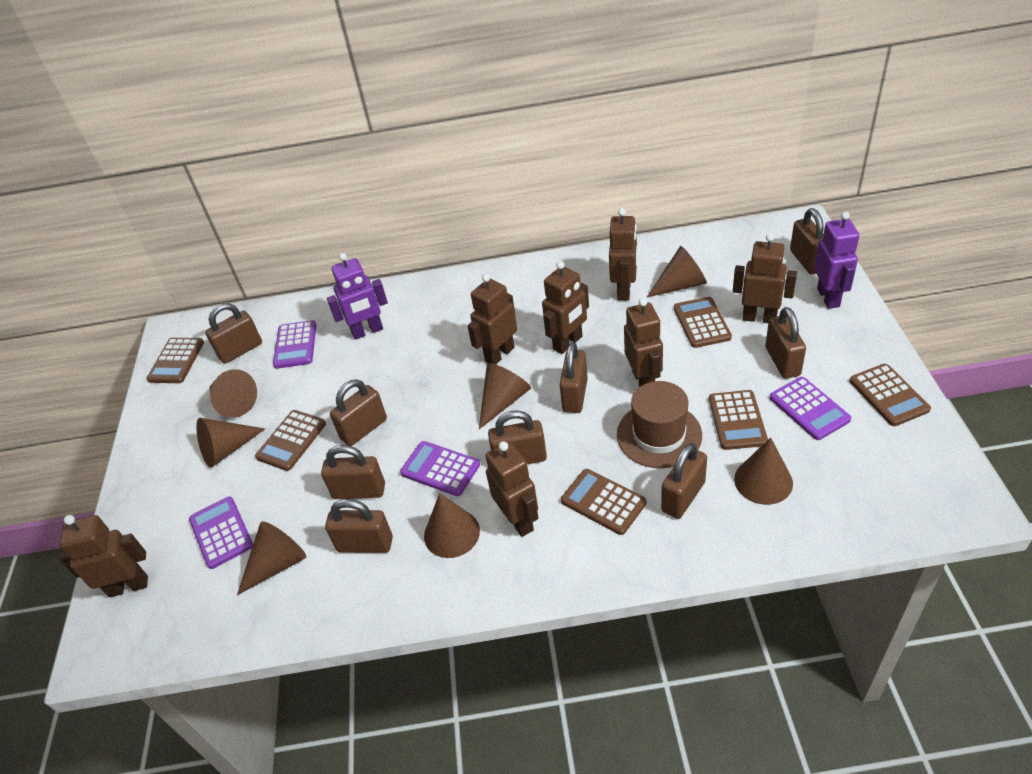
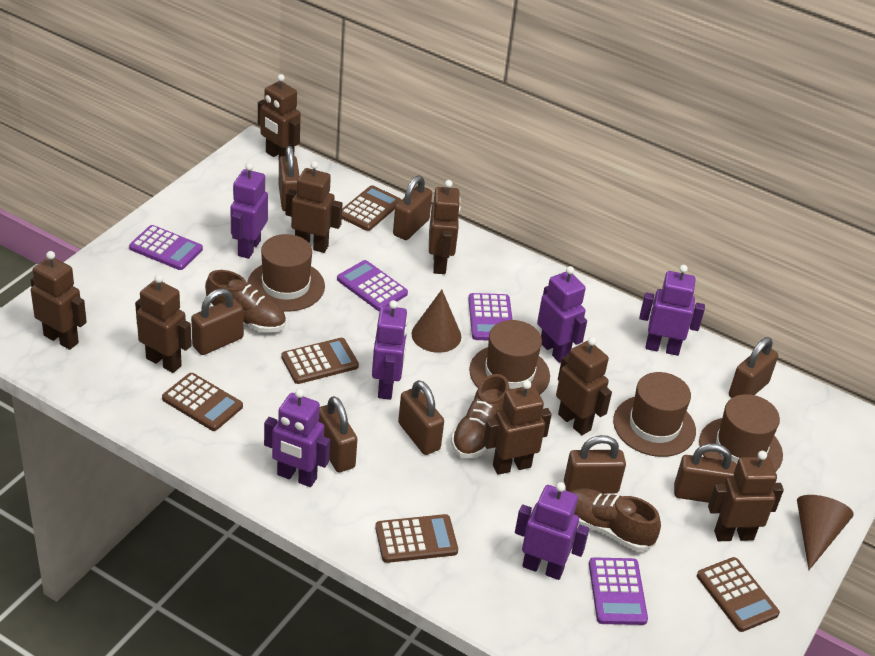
brown calculator: [146,338,204,383] [255,410,326,471] [561,469,646,535] [674,297,732,348] [709,390,768,450] [849,364,931,426] = 6 -> [162,373,243,431] [281,338,359,384] [342,185,401,231] [375,514,458,563] [697,557,780,632] = 5
brown cone: [196,418,265,468] [210,369,257,418] [237,521,306,595] [424,493,480,558] [479,363,531,429] [647,246,707,297] [734,438,793,505] = 7 -> [411,290,461,353] [797,495,854,570] = 2
brown hat: [617,381,702,468] = 1 -> [247,234,325,312] [469,320,550,395] [613,372,696,457] [699,394,783,472] = 4
brown padlock: [205,303,262,364] [321,445,385,499] [325,499,393,553] [330,379,387,446] [488,410,547,464] [559,342,588,413] [661,443,707,519] [765,307,806,379] [790,208,824,274] = 9 -> [191,288,244,355] [279,146,300,211] [318,396,357,472] [393,176,432,240] [398,380,444,455] [564,435,626,494] [674,443,736,503] [729,337,778,398] = 8
brown robot: [59,515,148,598] [467,274,517,364] [486,441,538,537] [542,261,589,354] [609,208,638,301] [624,298,663,387] [733,233,797,323] = 7 -> [31,251,87,350] [135,274,192,373] [258,74,301,158] [285,161,343,253] [429,180,461,274] [483,380,552,475] [556,337,612,435] [708,451,784,541] = 8
brown shoe: none = 0 -> [205,270,286,332] [451,374,510,458] [571,488,661,551] = 3
purple robot: [327,253,388,340] [814,212,859,309] = 2 -> [230,163,268,259] [264,389,330,487] [372,300,408,400] [515,482,589,580] [537,266,587,363] [639,265,705,356] = 6

